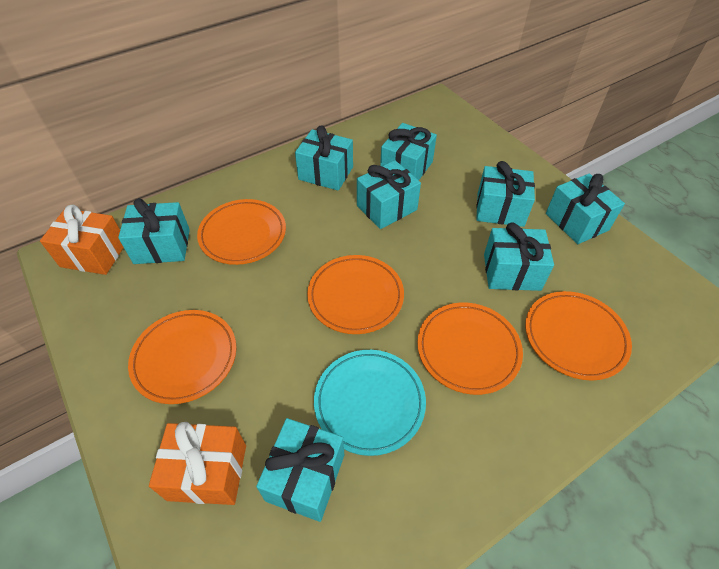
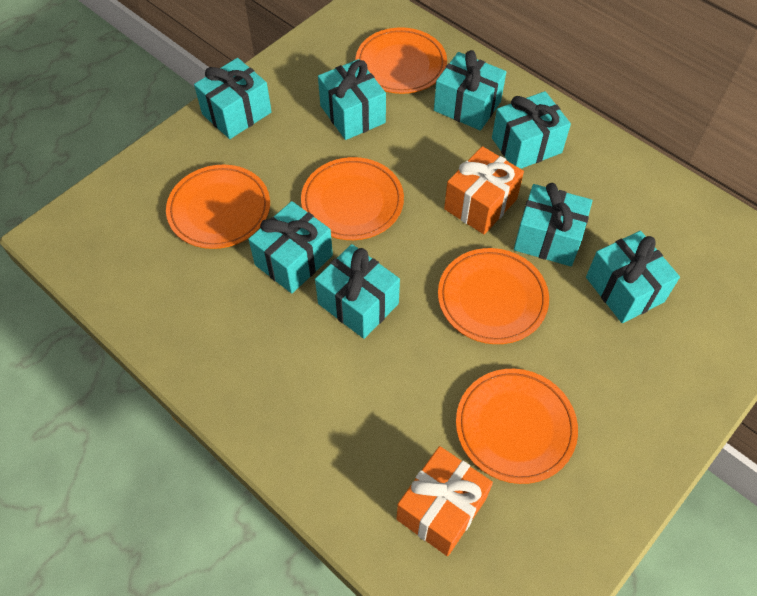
turquoise plate: [314,350,426,456] = 1 -> none = 0

